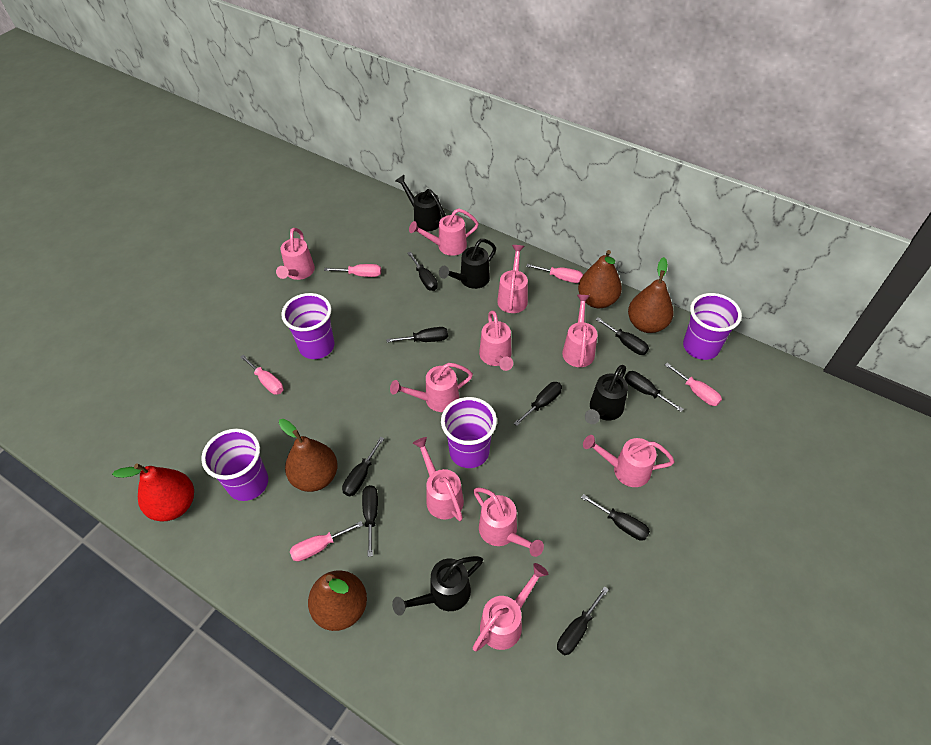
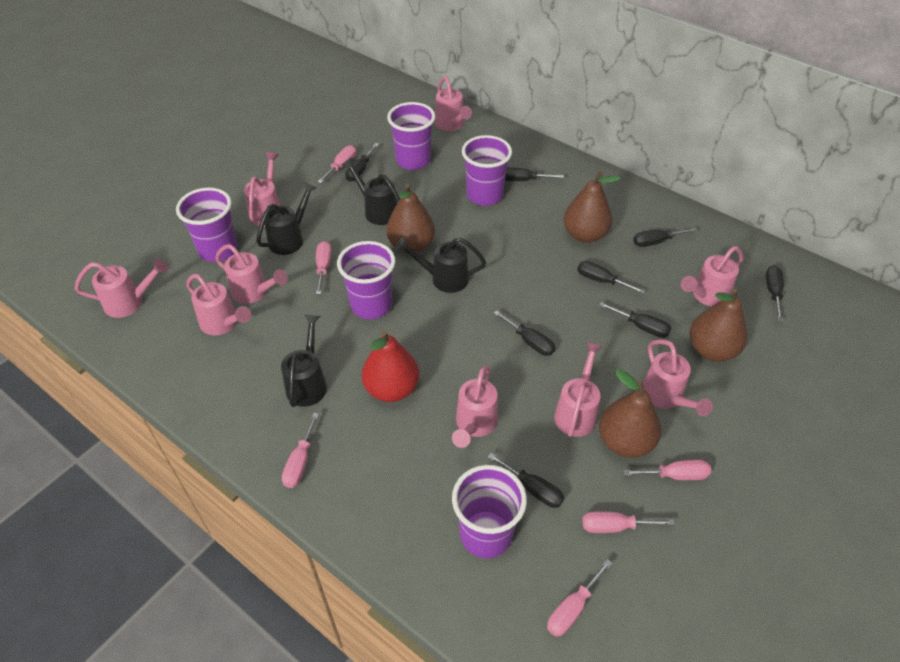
black screwdriver: [342,437,384,496] [362,485,378,557] [386,327,448,343] [408,252,438,291] [514,382,562,426] [557,586,609,655] [581,494,650,541] [595,317,649,355] [624,371,684,412] = 9 -> [345,143,379,182] [488,453,564,508] [493,310,555,356] [505,167,564,181] [577,261,645,294] [599,302,671,338] [633,228,698,247] [765,266,784,321] = 8
pink screwdriver: [240,355,283,395] [290,521,363,561] [324,264,381,277] [526,264,583,283] [665,363,722,406] = 5 -> [282,413,319,488] [316,241,332,294] [318,145,356,183] [547,559,613,637] [582,511,675,533] [623,460,711,480] = 6
pink watering can: [276,228,315,280] [390,363,473,412] [409,208,479,256] [413,437,464,521] [473,487,544,557] [473,563,548,652] [479,311,513,371] [497,245,528,313] [562,295,598,367] [583,435,675,487] = 10 -> [75,259,168,318] [186,274,251,335] [215,244,288,304] [244,152,281,227] [435,76,472,131] [452,366,498,448] [554,342,603,437] [643,339,713,417] [681,246,744,306] = 9
purple cup: [201,429,268,501] [281,293,335,359] [441,397,497,468] [683,293,742,360] = 4 -> [176,187,238,262] [337,241,395,319] [387,102,435,170] [452,465,527,558] [462,135,512,206] = 5

